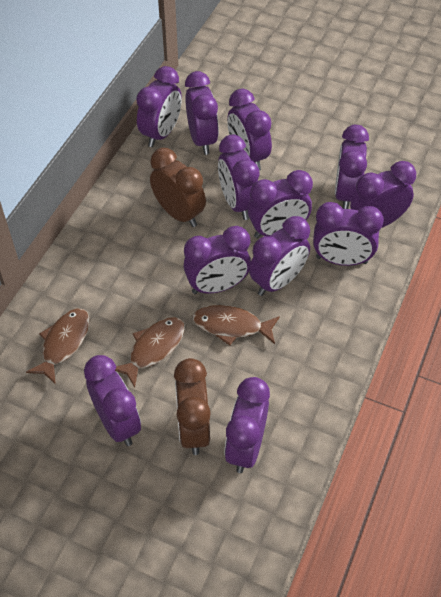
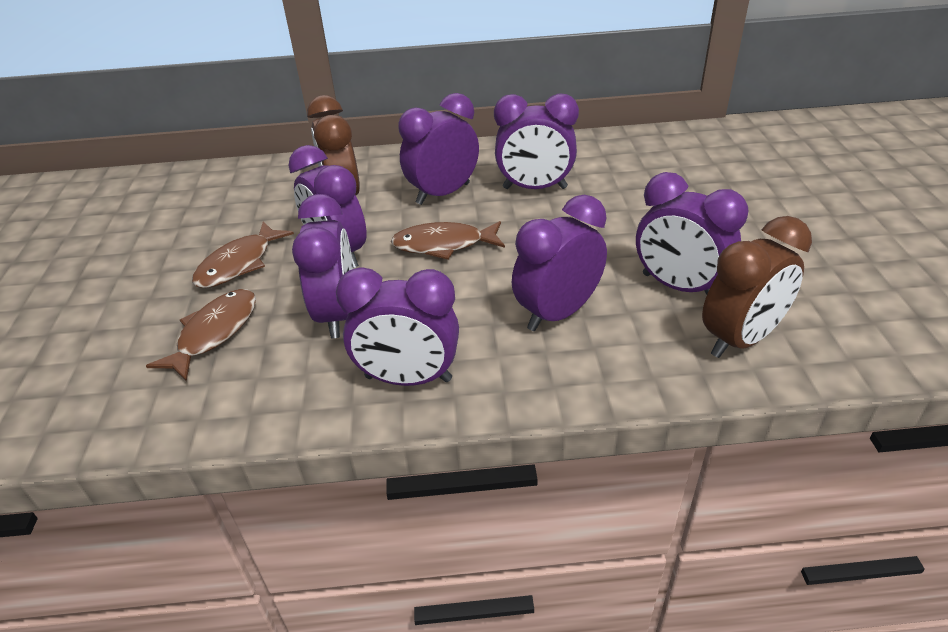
purple clock: [84,355,141,446] [136,66,182,147] [184,226,251,294] [185,71,219,155] [218,134,260,220] [224,377,270,473] [227,89,272,171] [248,170,313,238] [249,216,310,296] [313,202,384,266] [335,125,369,209] [350,161,416,228] = 12 -> [288,145,367,268] [292,194,353,338] [336,267,459,386] [398,93,479,205] [494,93,579,189] [512,195,607,331] [636,172,748,294] = 7

